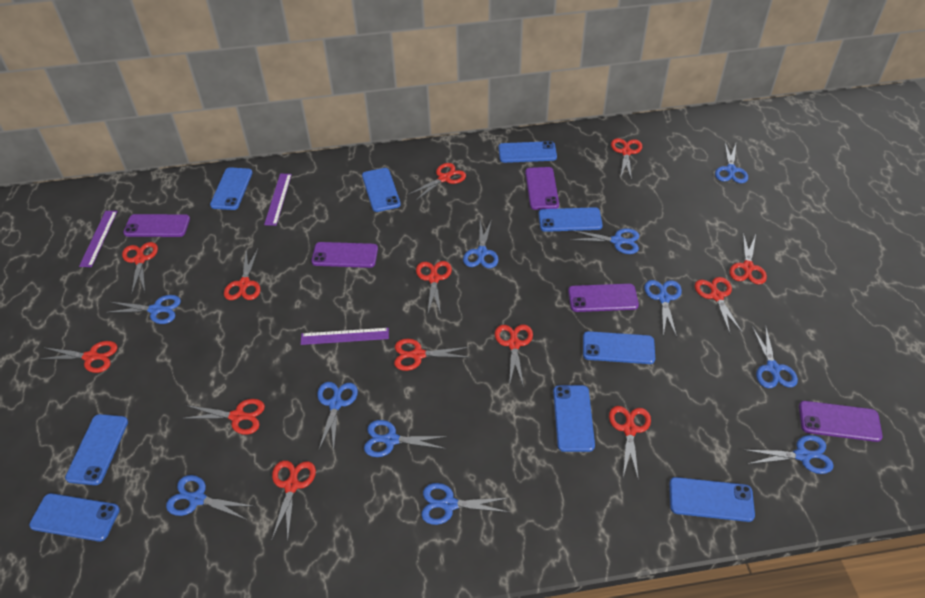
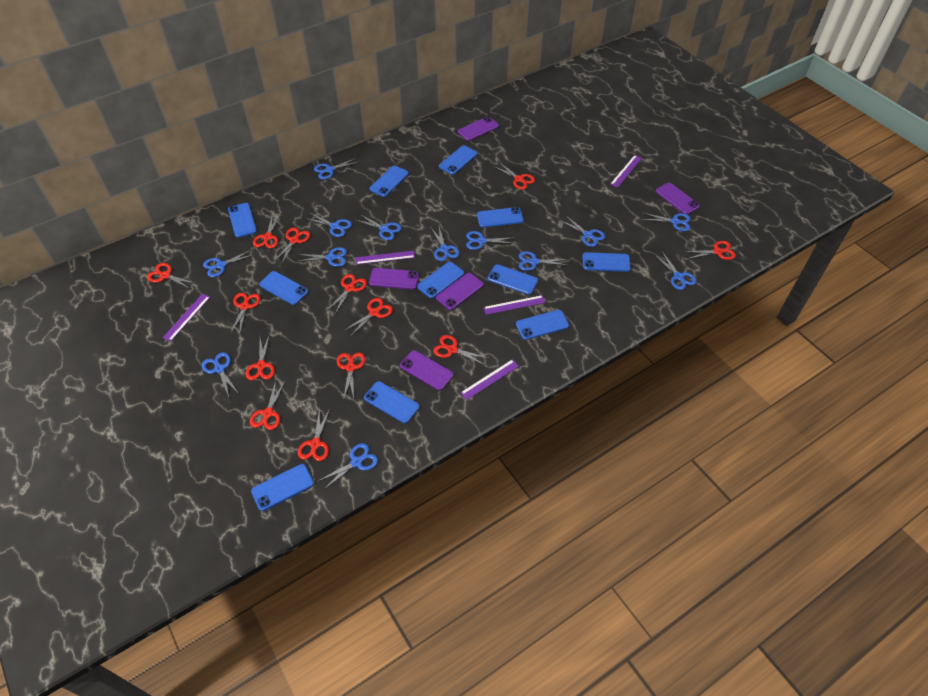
blue phone: [29,493,120,542] [65,414,128,485] [210,167,253,210] [362,168,401,212] [498,141,557,163] [538,207,603,232] [553,385,595,452] [583,331,655,364] [669,477,755,522] = 9 -> [228,203,257,238] [251,464,314,511] [259,271,308,305] [364,381,420,423] [370,166,409,197] [417,262,464,298] [439,145,478,175] [477,207,524,228] [488,264,538,295] [516,310,569,340] [582,252,631,272] = 11
blue scissors: [105,295,181,324] [166,475,255,520] [317,382,358,452] [364,420,449,457] [421,483,509,525] [463,219,499,268] [570,228,639,254] [644,280,682,337] [715,143,748,183] [744,435,834,474] [752,325,798,388] = 11 -> [202,352,239,397] [203,249,255,277] [297,247,347,267] [305,212,352,237] [314,158,359,179] [317,443,378,490] [356,214,401,240] [431,227,460,261] [466,231,516,250] [519,251,570,271] [560,215,605,247] [641,213,691,231] [655,252,697,290] = 13
purple ruler: [79,211,118,267] [264,174,292,226] [301,328,389,345] = 3 -> [163,294,210,341] [355,251,415,265] [460,359,519,400] [483,295,546,315] [610,155,642,188] = 5

